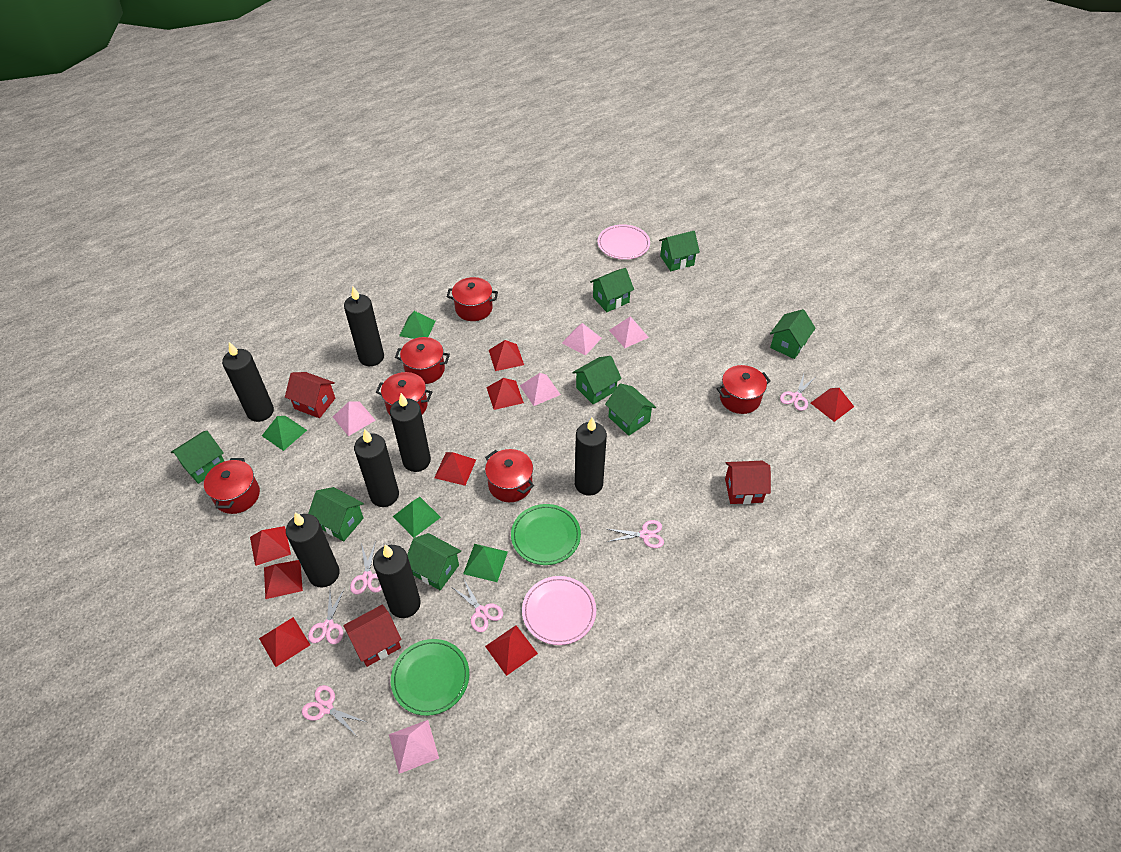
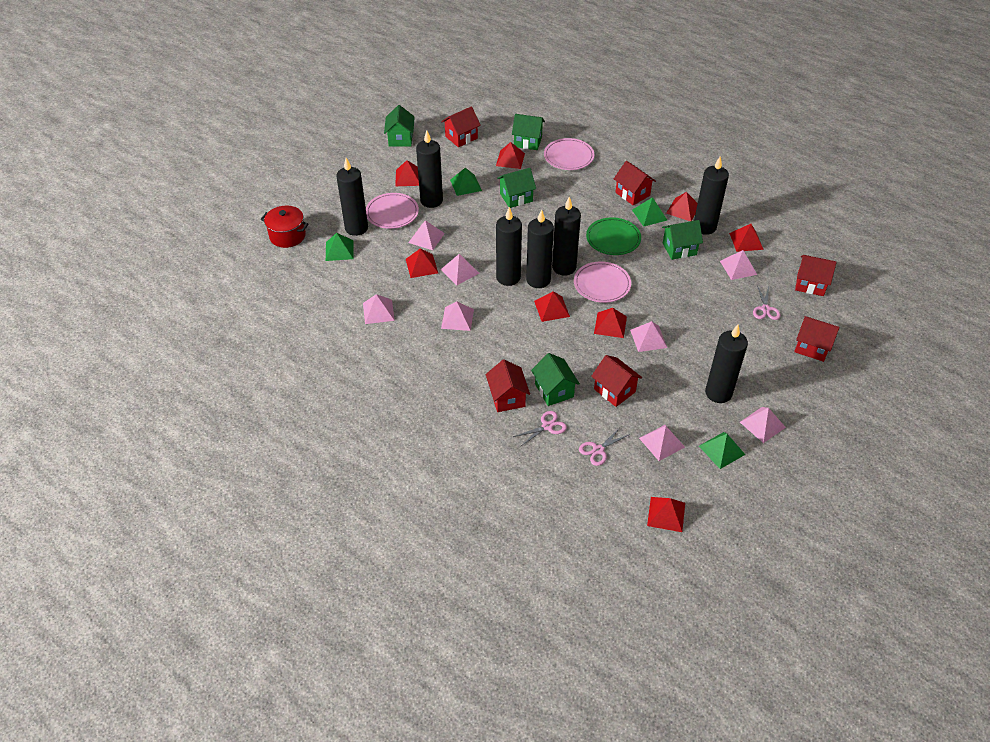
green house: [171,431,224,484] [308,487,364,542] [407,533,461,590] [572,356,622,405] [590,268,634,312] [605,383,656,436] [659,231,700,271] [770,309,816,359] = 8 -> [384,105,415,147] [497,168,536,208] [512,114,545,150] [531,353,580,406] [662,220,703,260] = 5
green plate: [391,639,469,716] [511,504,581,565] = 2 -> [586,217,641,255] = 1
pink plate: [522,576,596,645] [597,224,650,260] = 2 -> [366,193,419,229] [544,138,594,170] [574,261,631,303] = 3
pink pyramid: [333,401,376,436] [389,720,439,774] [520,373,561,406] [562,323,602,356] [609,316,649,348] = 5 -> [363,294,395,324] [408,220,445,250] [440,254,479,285] [441,301,474,331] [630,321,667,352] [639,425,685,461] [720,250,757,280] [740,407,786,443] = 8
pink scissors: [302,685,366,735] [308,588,345,644] [350,541,382,595] [453,580,503,632] [607,520,664,548] [780,374,815,411] = 6 -> [513,411,567,447] [579,426,630,466] [753,286,781,320] = 3
red house: [285,372,335,418] [343,604,402,667] [725,461,771,504] = 3 -> [441,106,481,147] [486,359,530,412] [591,355,642,407] [614,161,656,205] [794,316,840,362] [795,255,836,296] = 6
red pot: [204,458,260,514] [376,372,432,415] [395,337,450,384] [447,277,498,321] [485,449,534,502] [717,365,771,414] = 6 -> [261,206,309,248] = 1

